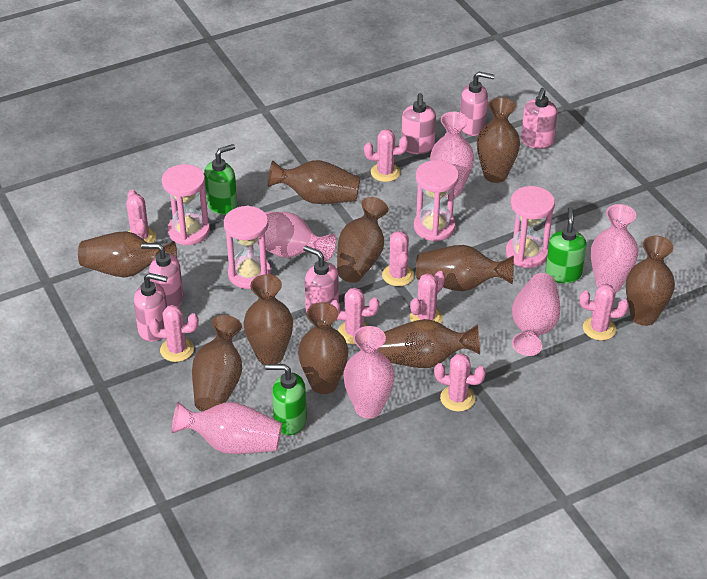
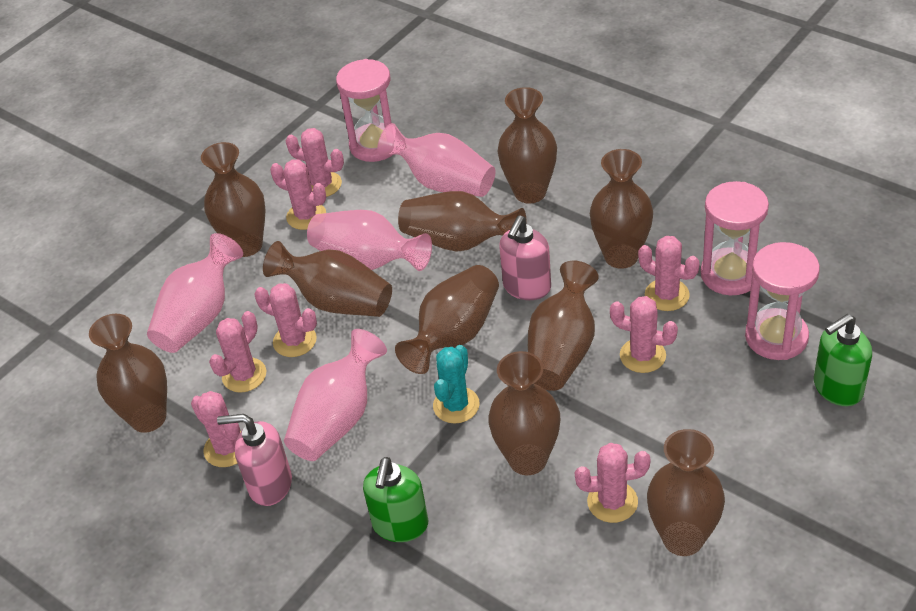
green soap dispenser: [204,144,237,215] [265,364,307,435] [545,207,587,283] = 3 -> [363,457,428,542] [814,314,872,406] = 2
pink hourglass: [162,164,210,245] [224,206,271,289] [414,160,459,241] [506,186,555,268] = 4 -> [336,59,392,162] [701,181,769,295] [745,242,820,360] = 3
pink soap dispenser: [134,273,168,342] [141,243,183,307] [303,246,339,313] [401,93,436,154] [460,72,494,136] [521,88,558,149] = 6 -> [217,414,292,506] [499,215,551,300] = 2
pink vase: [172,402,282,454] [257,212,336,261] [343,326,395,419] [430,112,474,197] [512,273,560,356] [591,204,638,292] = 6 -> [147,233,243,353] [284,329,387,461] [307,210,432,271] [377,123,496,197] = 4
turquoise cactus: none = 0 -> [433,345,480,423] = 1

